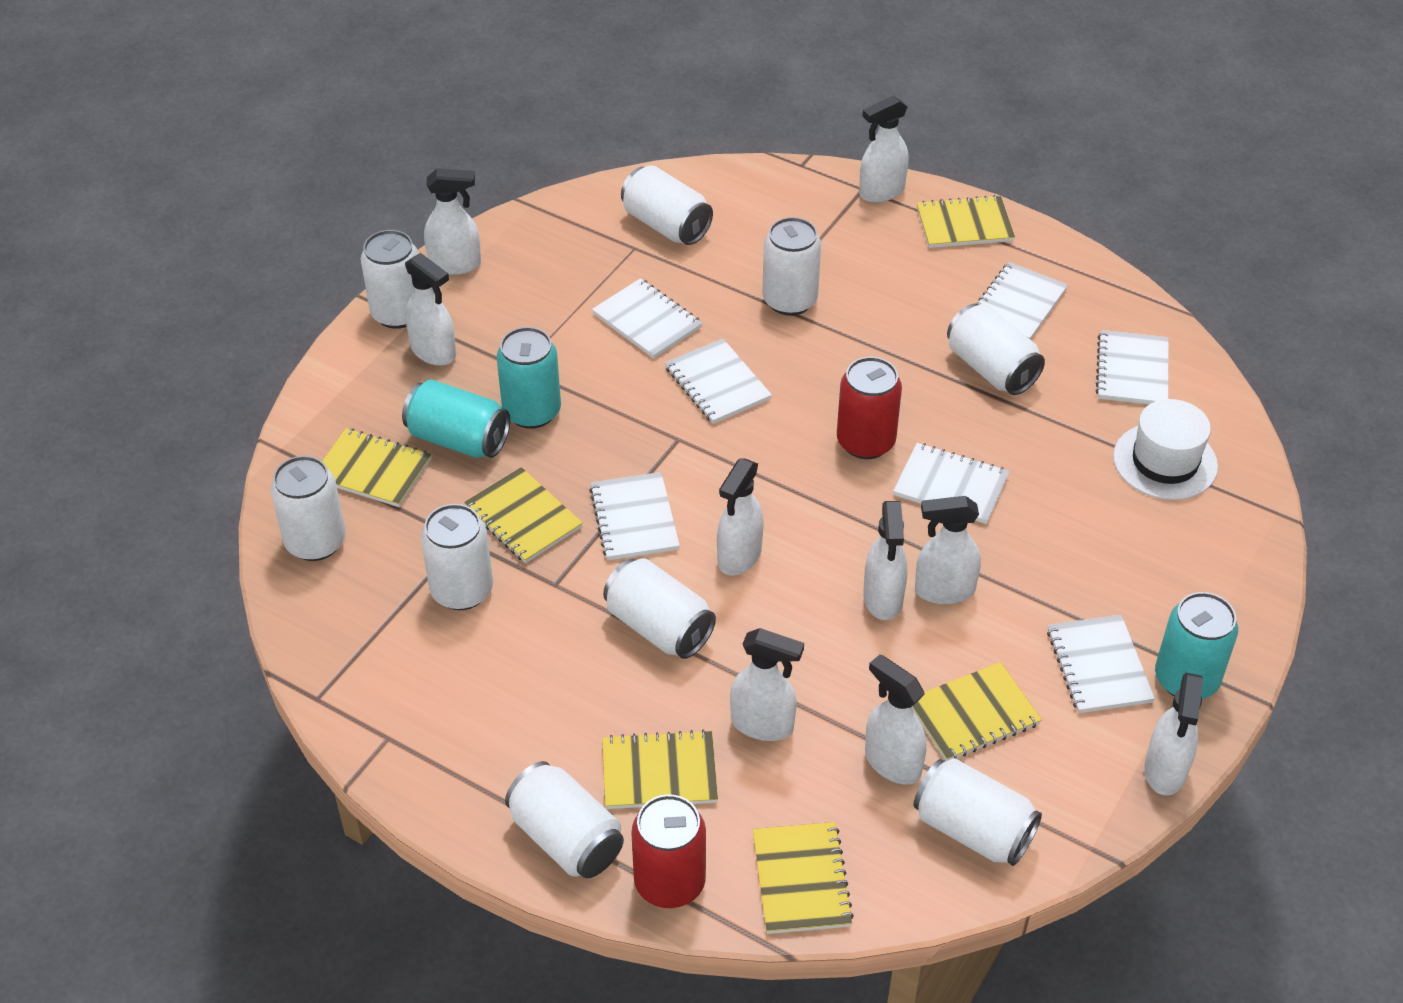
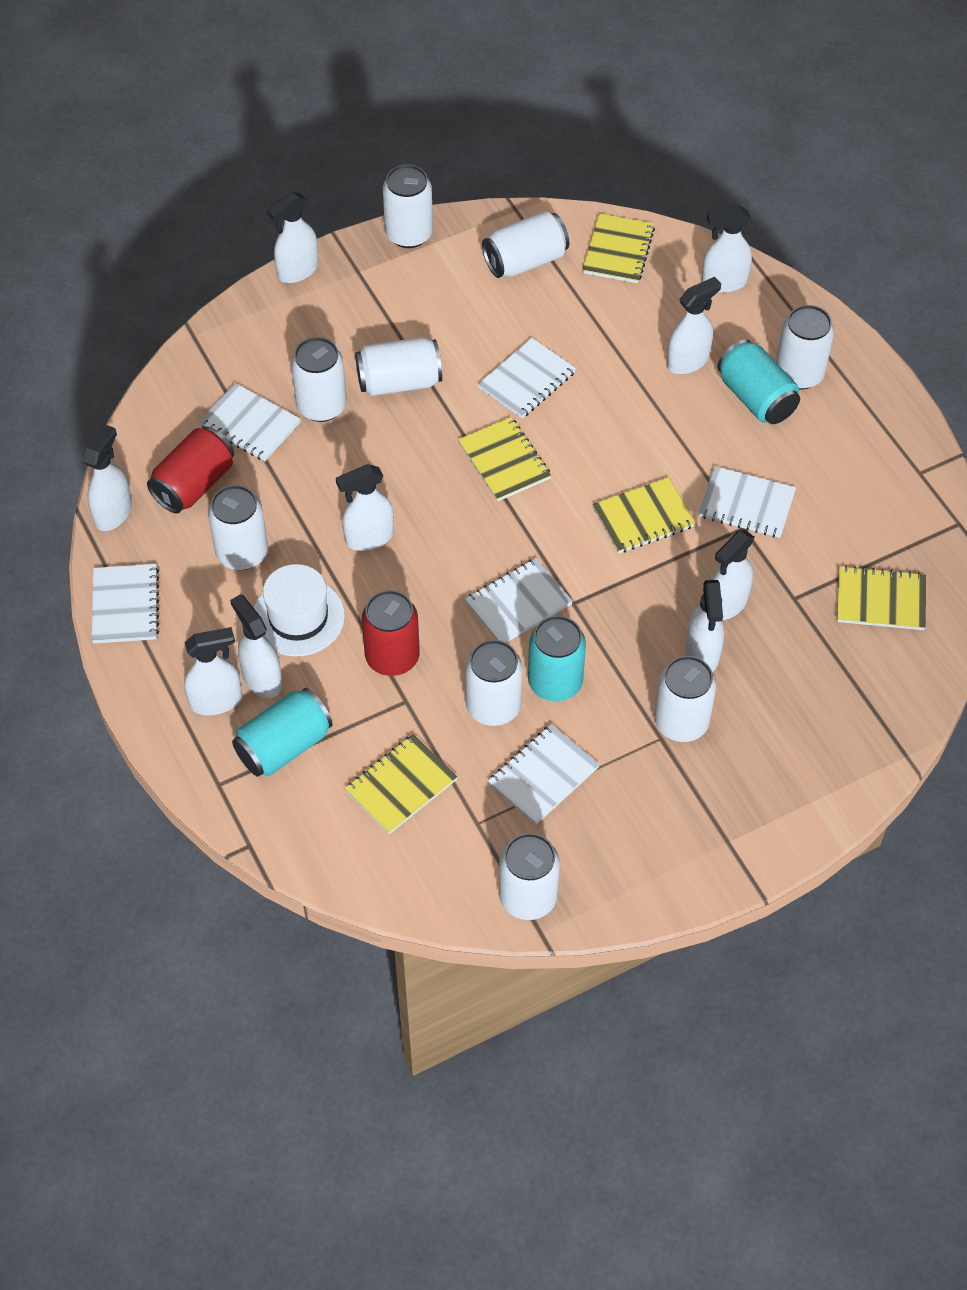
white notebook: [589,472,680,560] [592,278,702,359] [665,338,772,424] [893,443,1010,524] [975,262,1068,340] [1047,615,1155,713] [1096,330,1169,404] = 7 -> [92,564,159,644] [199,383,301,461] [465,558,573,643] [478,338,576,418] [488,724,600,825] [698,466,796,538] = 6
yellow notebook: [322,428,432,507] [464,467,583,563] [602,730,718,809] [753,822,854,934] [912,662,1042,761] [917,195,1015,248] = 6 -> [344,734,458,834] [458,417,551,501] [582,213,655,283] [592,477,696,554] [837,566,926,630] = 5

